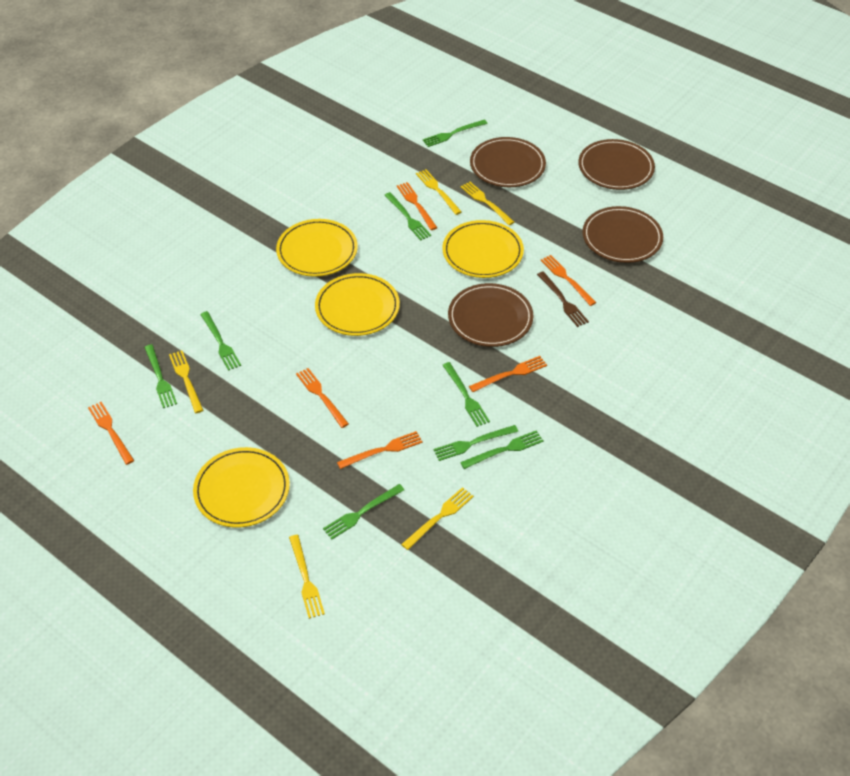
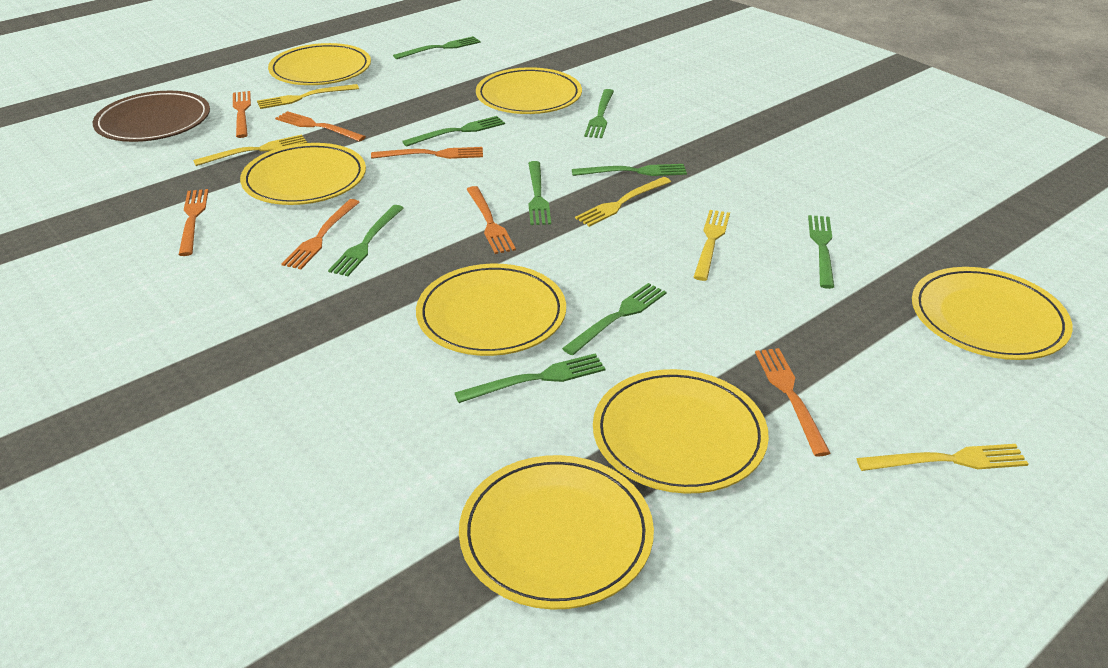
brown fork: [537,272,589,327] = 1 -> none = 0
brown plate: [448,283,533,347] [470,137,546,187] [578,139,655,190] [583,206,663,263] = 4 -> [93,91,210,142] = 1
green fork: [144,344,177,408] [200,311,241,371] [323,484,404,539] [384,192,431,241] [422,119,488,147] [434,425,518,461] [443,362,490,427] [460,430,544,469] = 8 -> [328,205,404,276] [393,36,481,59] [402,116,505,147] [455,354,605,403] [528,161,551,225] [562,283,666,355] [572,164,687,176] [584,89,614,138] [808,215,834,289] = 9
orange fork: [88,402,134,465] [296,368,349,428] [337,431,423,469] [397,182,437,230] [469,356,547,392] [540,255,596,306] = 6 -> [179,189,208,256] [233,91,251,138] [275,111,366,142] [281,199,359,269] [371,147,483,159] [467,186,516,254] [755,348,831,457] = 7
yellow plate: [193,447,290,528] [276,219,358,277] [315,273,400,336] [442,220,524,278] = 4 -> [240,143,366,205] [268,43,371,85] [416,264,566,356] [459,455,654,610] [476,67,582,114] [593,369,769,494] [912,267,1073,360] = 7

